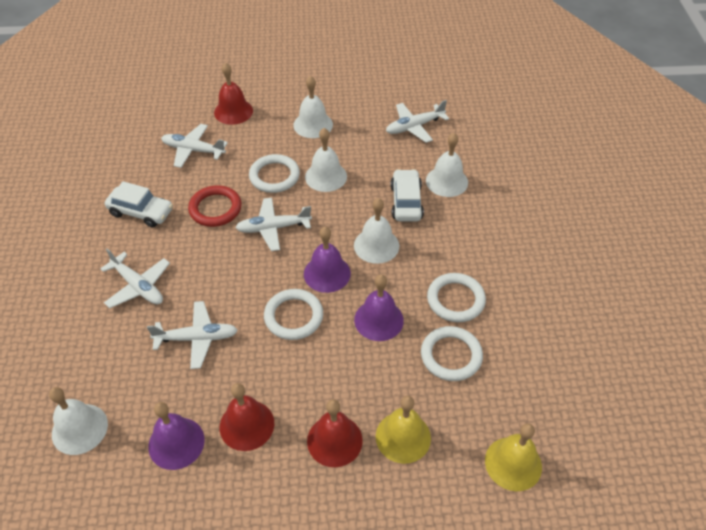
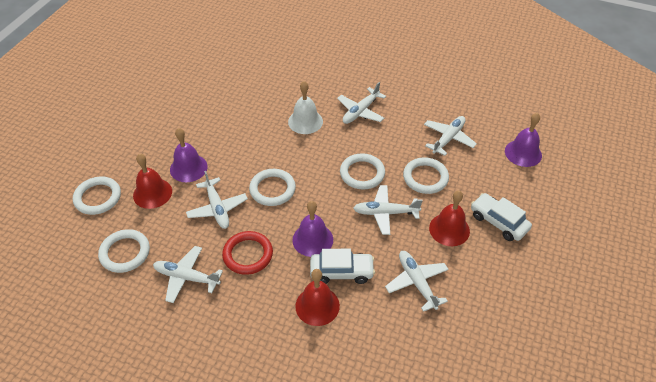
white bell: [49,387,108,455] [294,76,333,138] [305,128,347,192] [354,198,399,264] [426,133,468,197] = 5 -> [288,81,323,134] = 1
white plane: [100,248,170,308] [147,301,238,369] [161,124,228,168] [235,198,312,251] [386,100,449,143] = 5 -> [153,246,223,303] [186,171,248,229] [337,82,386,124] [353,185,423,235] [385,251,449,312] [424,116,477,156] = 6
white ring: [249,154,300,193] [264,289,323,340] [421,326,483,381] [427,273,486,322] = 4 -> [73,177,121,215] [98,229,150,273] [249,169,296,206] [340,153,385,190] [403,157,449,194] = 5
yellow bell: [376,396,431,464] [485,423,542,491] = 2 -> none = 0

